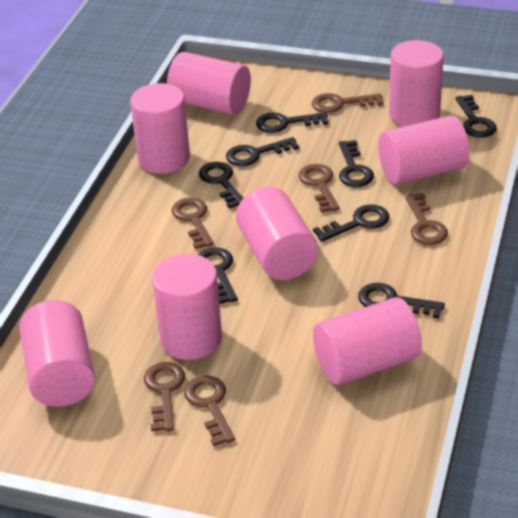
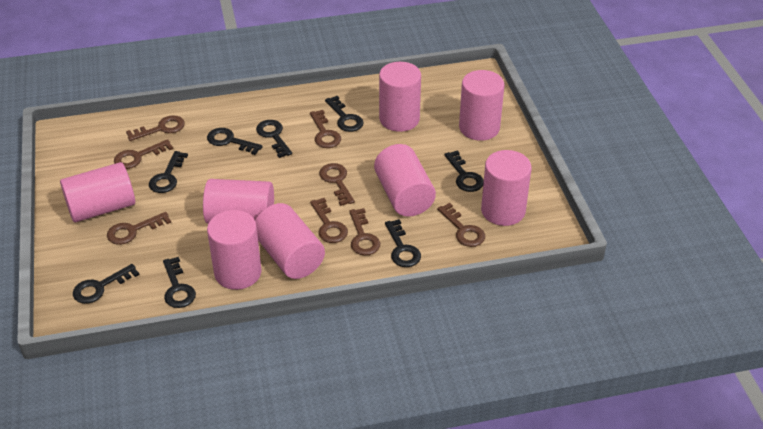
brown key: [144,362,185,431] [172,198,214,249] [184,376,235,446] [299,164,340,213] [312,93,383,113] [405,193,448,245] = 6 -> [107,212,171,245] [114,139,173,169] [126,115,185,141] [310,110,341,148] [310,198,348,243] [319,163,355,206] [349,208,380,256] [437,203,485,247] = 8

